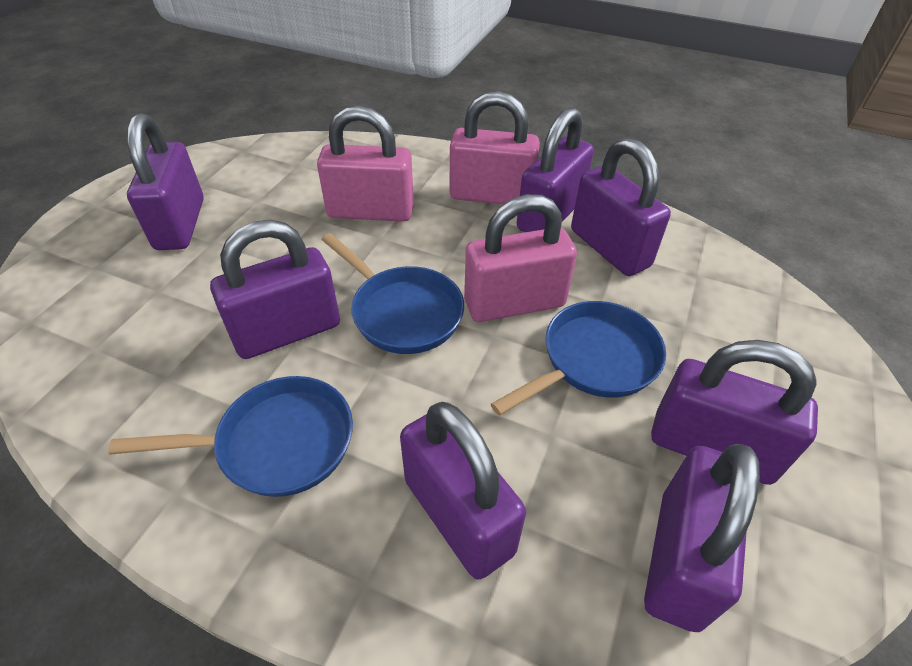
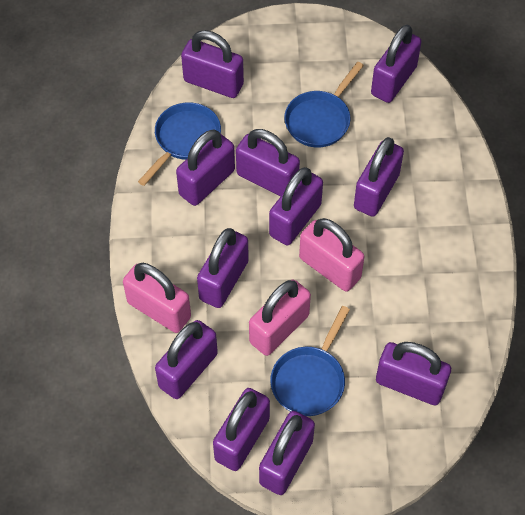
purple padlock: [127,113,204,250] [210,220,340,359] [400,402,526,580] [517,107,594,232] [571,138,671,276] [644,444,760,632] [651,340,818,485] = 7 -> [155,320,218,399] [176,130,235,206] [181,30,244,98] [197,228,249,308] [213,388,270,471] [236,129,300,196] [259,411,315,495] [269,167,323,245] [354,137,404,217] [371,25,422,103] [376,342,451,406] = 11

